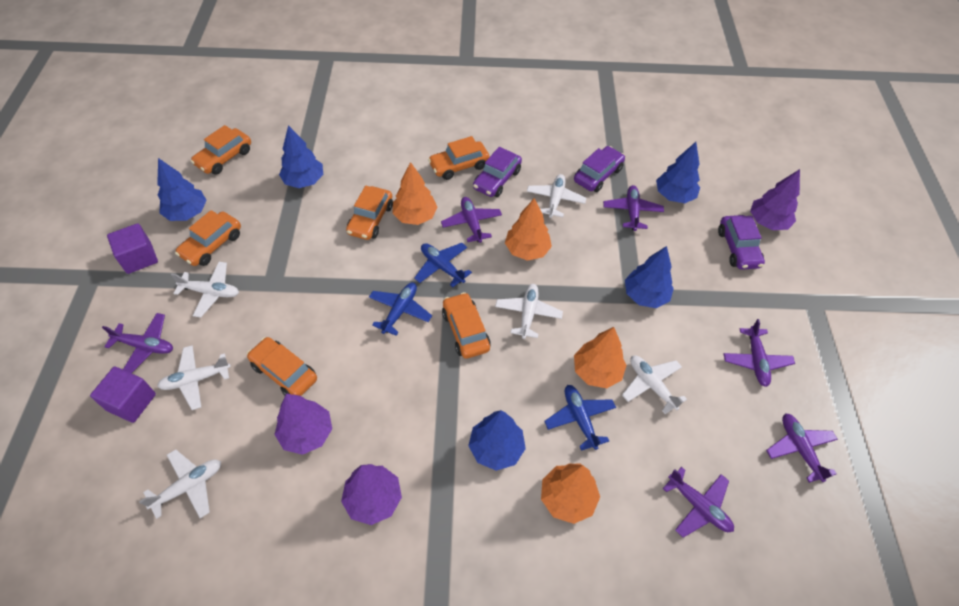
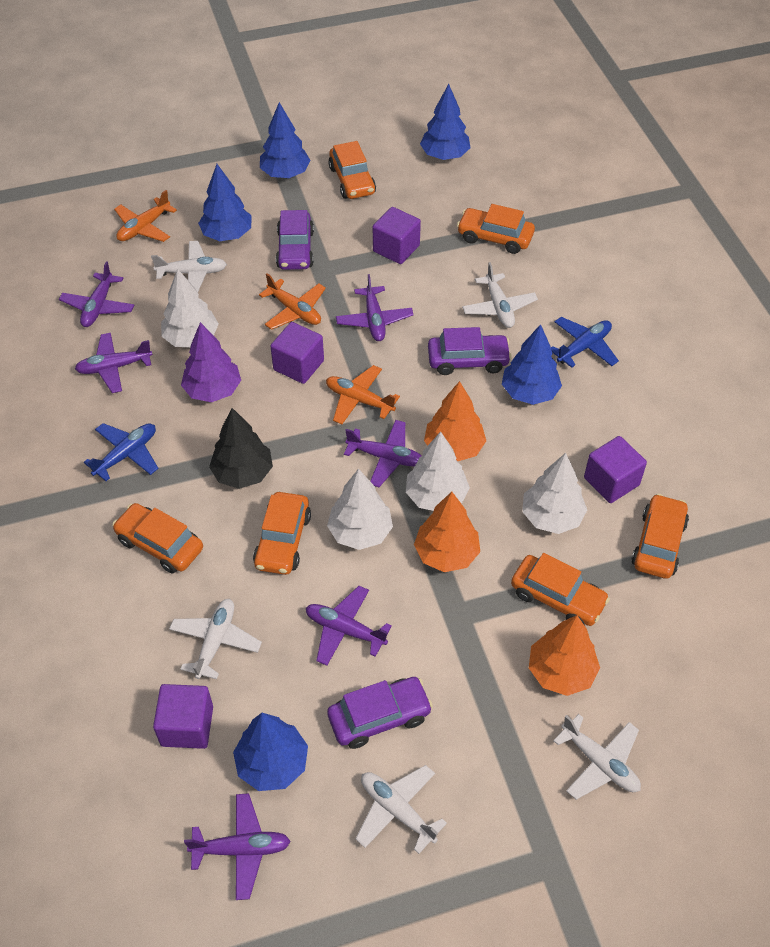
black tree: none = 0 -> [209,408,273,489] = 1
blue plane: [369,283,432,336] [414,243,472,287] [544,385,616,451] = 3 -> [84,423,159,481] [551,317,619,368] = 2
orange plane: none = 0 -> [114,190,177,242] [259,273,326,330] [326,365,400,424] = 3
orange tree: [392,162,438,225] [505,198,552,261] [541,463,600,524] [574,327,626,388] = 4 -> [414,492,480,572] [424,381,486,461] [529,615,600,696] = 3
purple cube: [90,367,156,423] [107,223,158,274] = 2 -> [153,684,213,749] [270,322,324,384] [373,207,421,264] [584,436,647,503] = 4
purple tree: [274,394,332,455] [341,464,402,525] [750,169,800,230] = 3 -> [181,322,241,402] = 1
white plane: [139,449,221,519] [157,346,231,410] [171,262,239,318] [495,284,563,339] [527,174,586,218] [622,355,687,414] = 6 -> [151,241,227,292] [169,599,262,679] [356,765,447,854] [462,262,538,328] [553,714,641,800] = 5
white tree: none = 0 -> [161,269,219,347] [327,469,393,550] [406,431,470,511] [522,453,587,534] = 4

